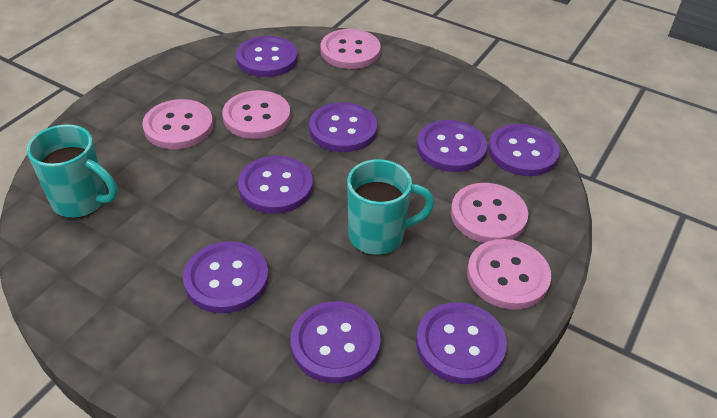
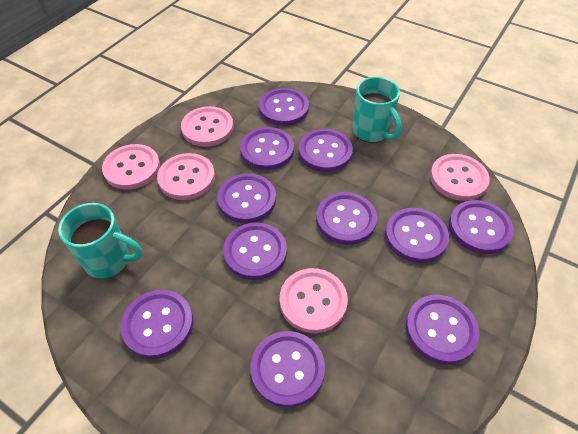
purple button: [183,241,269,313] [236,36,298,77] [238,156,313,214] [291,301,381,383] [309,102,377,152] [416,302,507,384] [417,120,487,172] [488,124,560,176] = 8 -> [121,290,193,359] [217,173,276,223] [223,222,287,280] [240,127,294,170] [251,331,325,408] [259,88,309,126] [299,129,353,172] [316,192,377,245] [385,208,449,263] [406,295,479,364] [449,200,514,254] = 11

